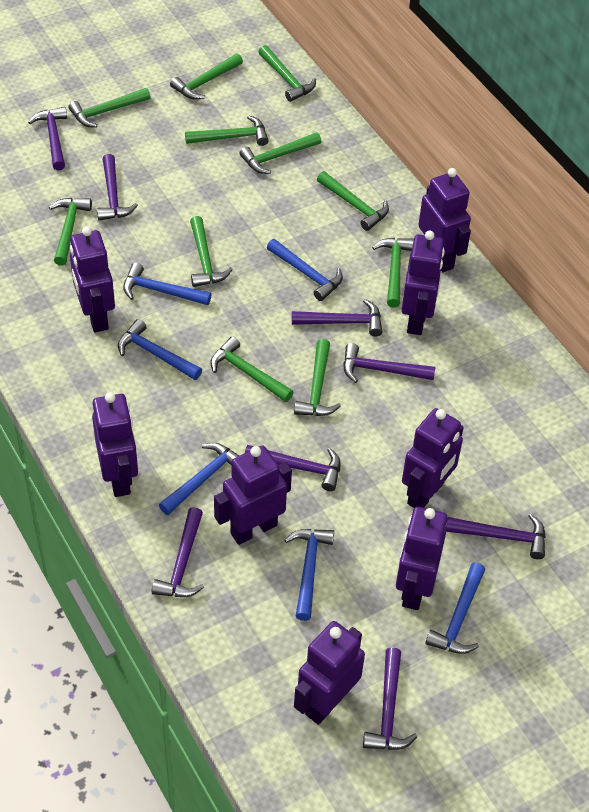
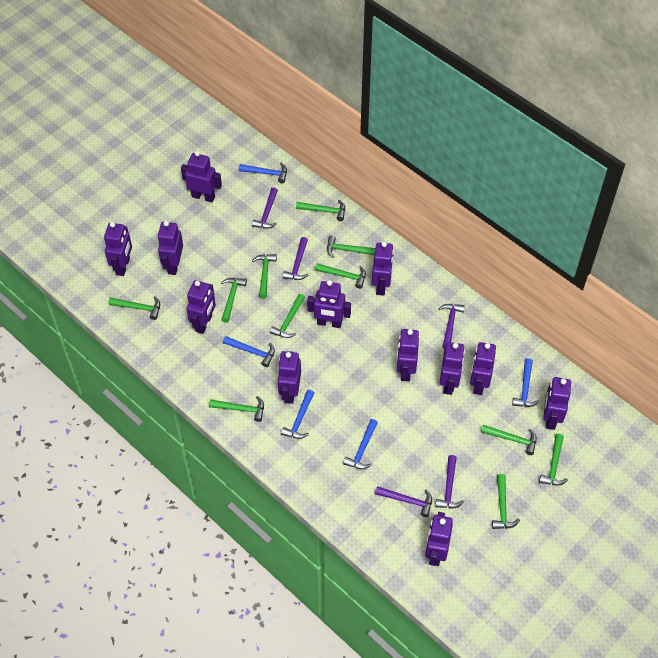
blue hammer: [118,319,202,380] [123,263,211,305] [159,443,239,515] [267,239,343,301] [284,529,334,621] [425,563,485,654] = 6 -> [223,336,275,367] [239,163,287,183] [281,390,314,439] [343,419,378,469] [512,358,540,407] = 5
purple hammer: [28,107,67,170] [97,154,138,221] [152,507,204,597] [245,445,341,491] [292,299,383,337] [343,343,435,383] [363,648,417,750] [446,514,546,559] = 8 -> [252,187,278,228] [283,237,308,280] [375,486,432,517] [435,455,464,508] [439,304,465,349] = 5
purple robot: [70,227,115,332] [92,392,138,497] [214,446,292,545] [294,621,365,725] [396,507,447,610] [402,231,445,335] [402,408,464,508] [418,168,471,272] = 8 -> [104,222,132,276] [157,221,183,275] [181,151,222,202] [186,280,216,334] [278,351,301,404] [307,280,351,328] [372,242,394,296] [397,329,419,381] [425,512,453,566] [440,342,465,395] [470,342,496,395] [544,377,571,430] = 12

